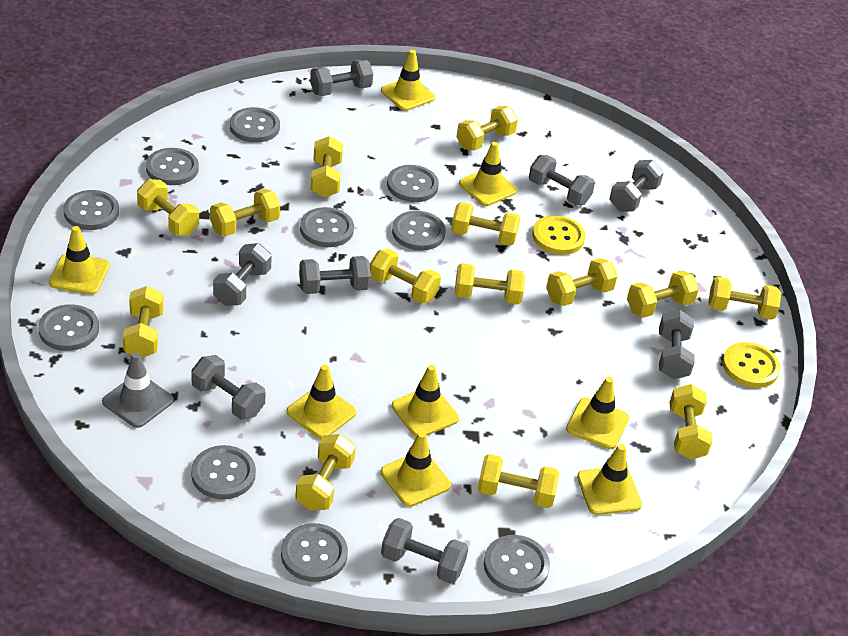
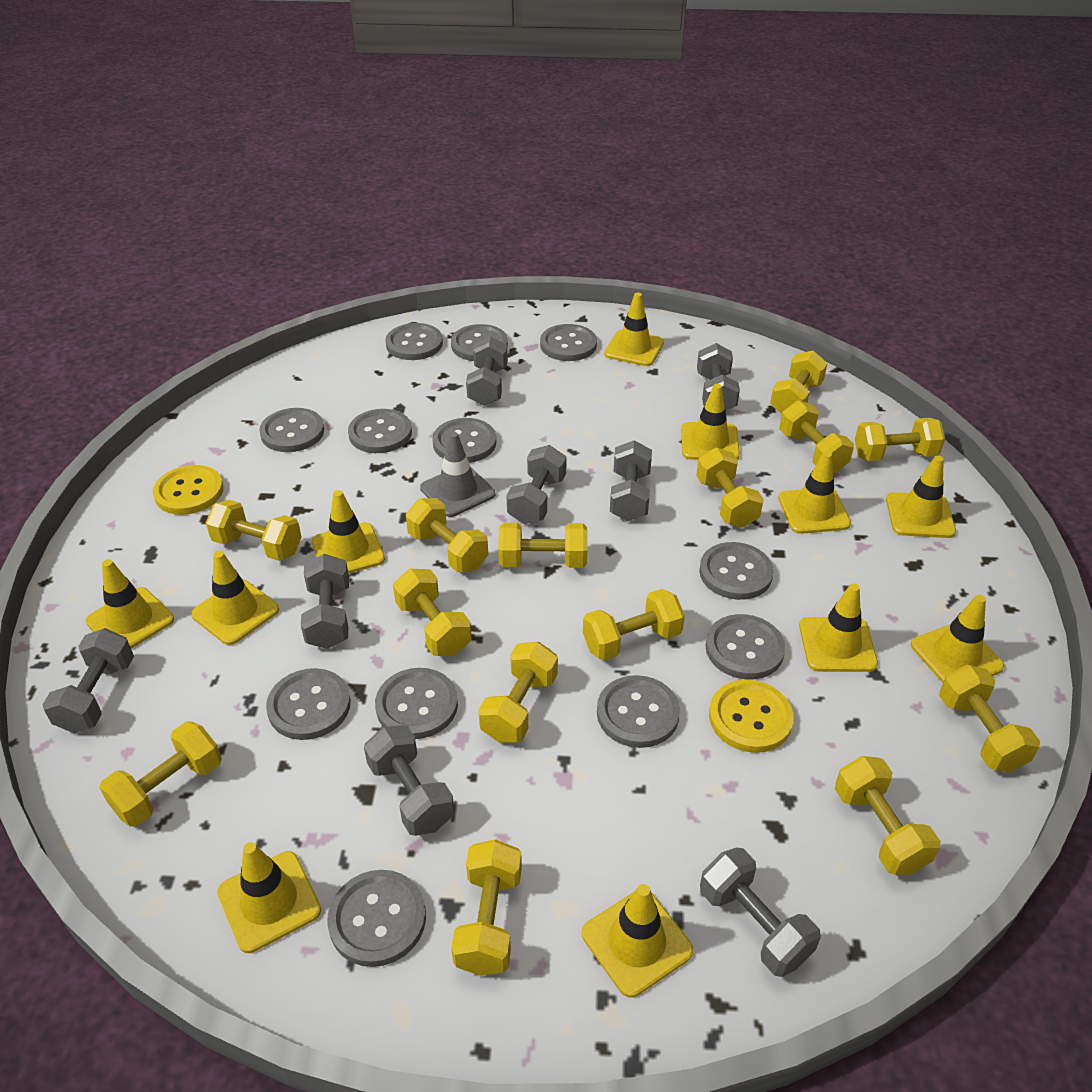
grey button: [38,304,99,351] [63,190,119,230] [146,148,199,185] [191,445,256,499] [230,107,280,143] [281,523,348,582] [300,207,354,247] [387,165,439,202] [392,211,446,251] [484,535,550,593] = 10 -> [259,408,324,452] [266,668,351,740] [327,870,426,967] [348,409,412,453] [375,668,458,739] [385,323,443,360] [432,418,496,463] [451,324,508,361] [540,324,597,361] [597,675,680,748] [699,542,774,600] [706,614,785,679] = 12
yellow traffic cone: [49,226,110,295] [287,364,356,439] [380,431,451,507] [381,50,435,111] [392,365,459,437] [459,142,517,206] [566,377,629,449] [577,444,642,515] = 8 -> [86,559,174,649] [191,551,279,645] [217,842,321,953] [312,490,385,574] [582,884,693,997] [604,293,664,366] [681,384,740,460] [778,451,851,534] [799,583,878,672] [886,456,956,538] [911,595,1004,683] = 11

